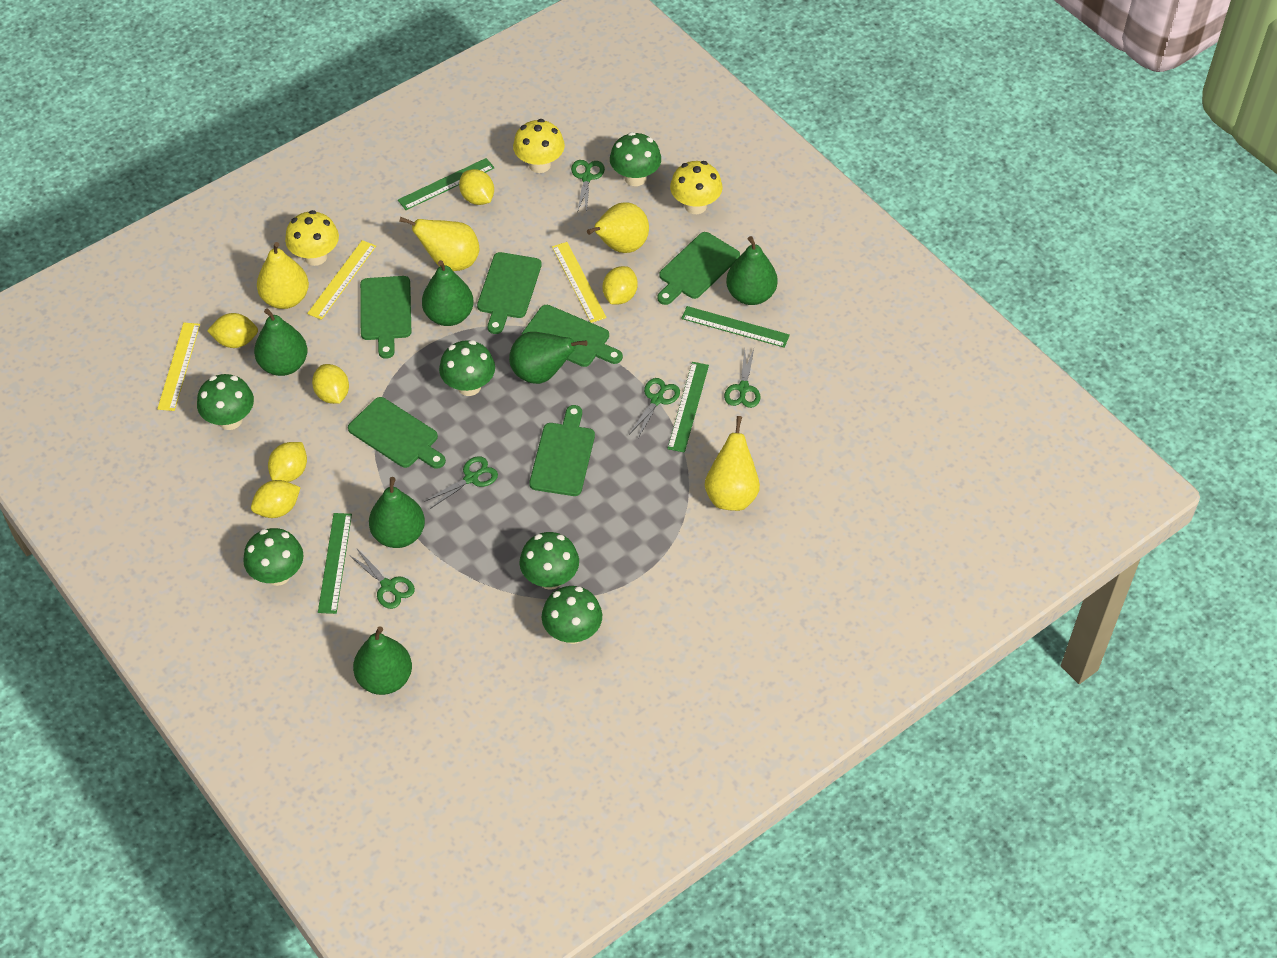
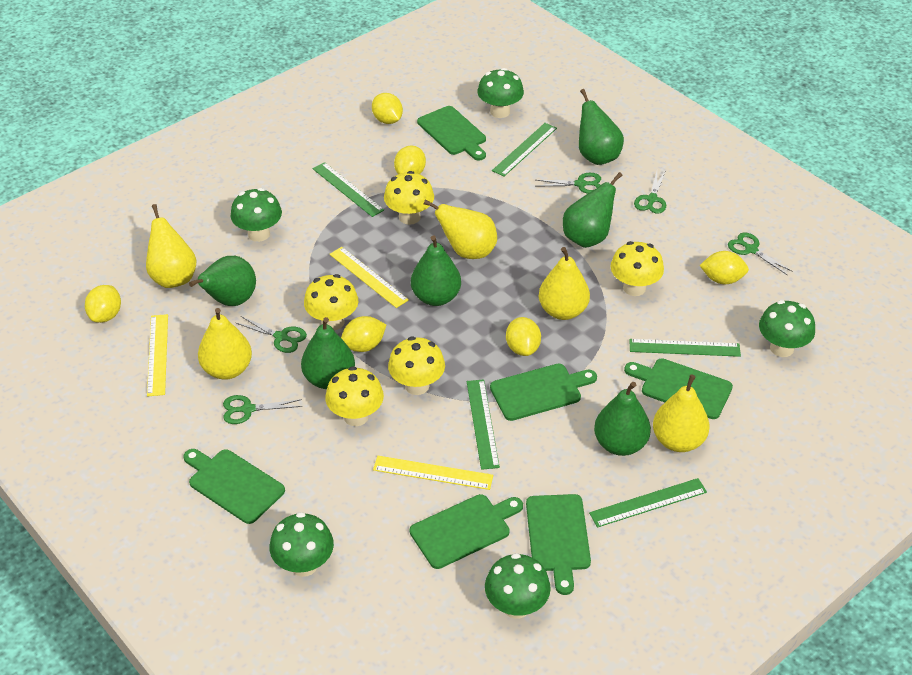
green mushroom: [197,374,254,430] [243,528,304,586] [439,340,495,396] [520,532,579,590] [542,586,602,644] [610,132,661,186] = 6 -> [231,188,282,242] [270,512,334,577] [478,68,524,118] [485,553,551,619] [759,300,815,357] = 5
green ruler: [318,513,352,614] [398,158,495,210] [667,362,709,453] [681,306,790,348] = 4 -> [313,162,384,217] [467,379,500,470] [492,123,557,176] [589,478,707,528] [629,339,741,357] = 5
yellow mushroom: [285,210,339,266] [513,119,565,173] [670,161,723,214] = 3 -> [304,274,358,330] [325,366,384,426] [384,171,434,225] [388,337,445,395] [611,241,664,296] = 5
yellow pear: [257,242,309,309] [399,217,479,271] [587,202,649,253] [705,416,760,511] = 4 -> [146,204,196,288] [198,308,252,380] [424,200,497,259] [539,247,590,320] [653,374,709,452] = 5

